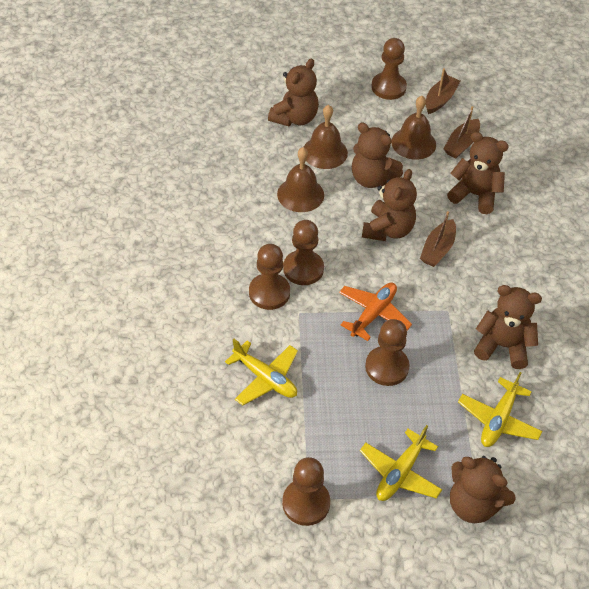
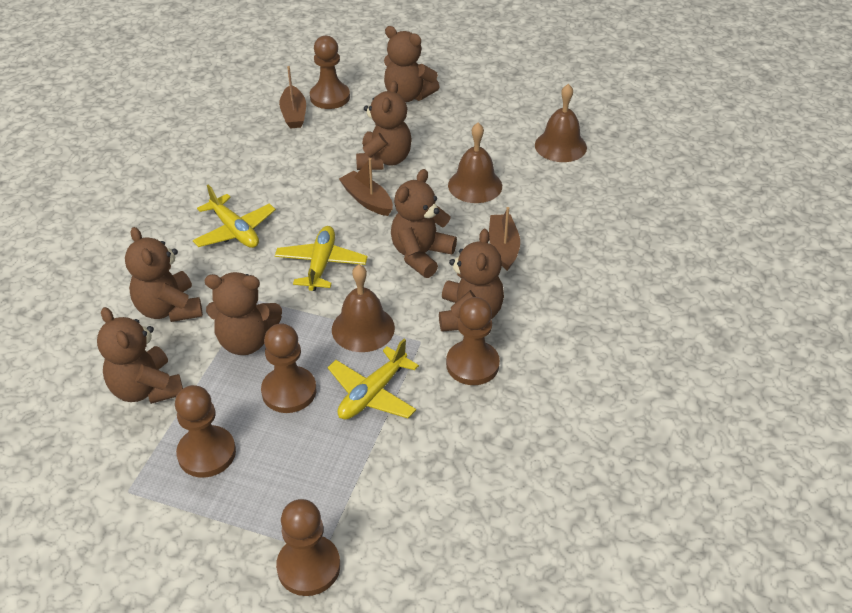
brown teddy bear: [268,58,319,126] [352,123,403,188] [362,169,417,241] [447,132,509,214] [450,456,516,523] [474,285,542,369] = 6 -> [97,307,183,404] [125,227,203,322] [205,272,282,355] [356,81,412,170] [384,26,439,102] [391,169,457,278] [439,229,504,332] = 7
orange plane: [339,282,412,341] = 1 -> none = 0

